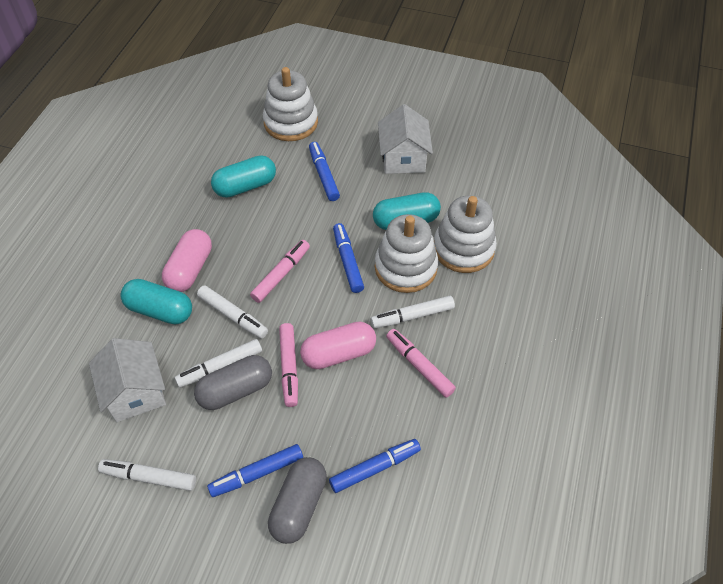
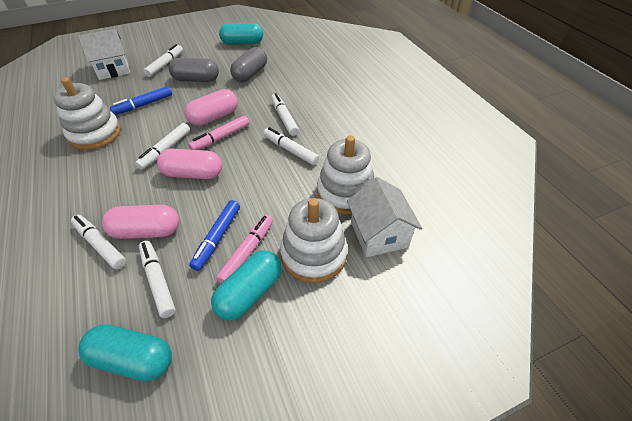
blue marker: [207,444,303,497] [309,142,340,201] [329,439,421,493] [333,223,364,293] = 4 -> [110,86,172,115] [189,200,240,271] = 2
pink capsule: [162,229,212,292] [300,321,376,369] = 2 -> [102,205,179,239] [157,149,222,179] [185,89,238,126] = 3
pink marker: [250,240,310,303] [279,323,298,407] [386,329,456,398] = 3 -> [188,115,249,150] [216,214,273,283] = 2
white marker: [98,459,196,491] [175,339,262,388] [197,285,268,339] [370,296,455,328] = 4 -> [71,215,126,269] [135,123,190,170] [139,241,176,318] [143,44,183,77] [263,127,319,165] [271,93,299,136] = 6

